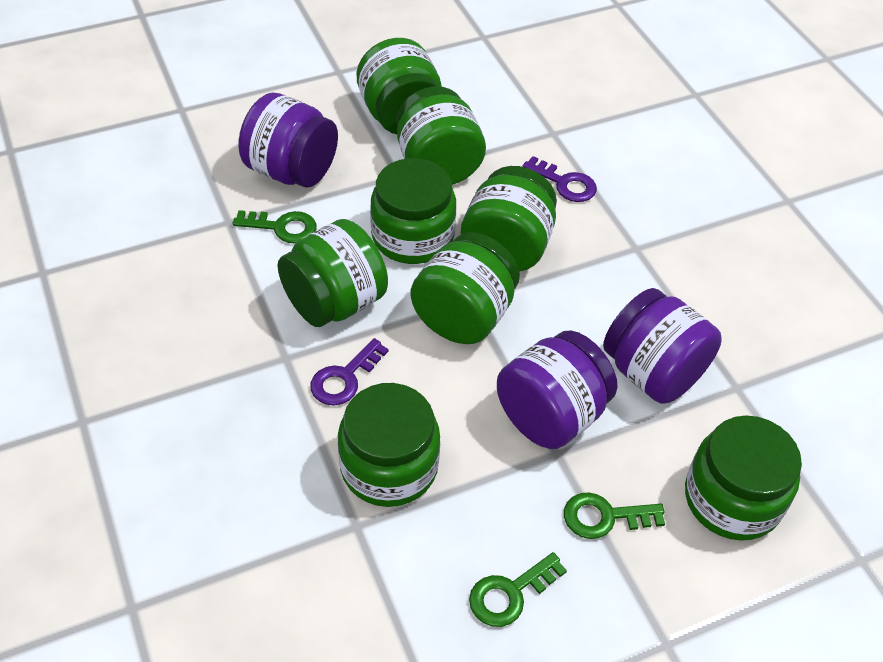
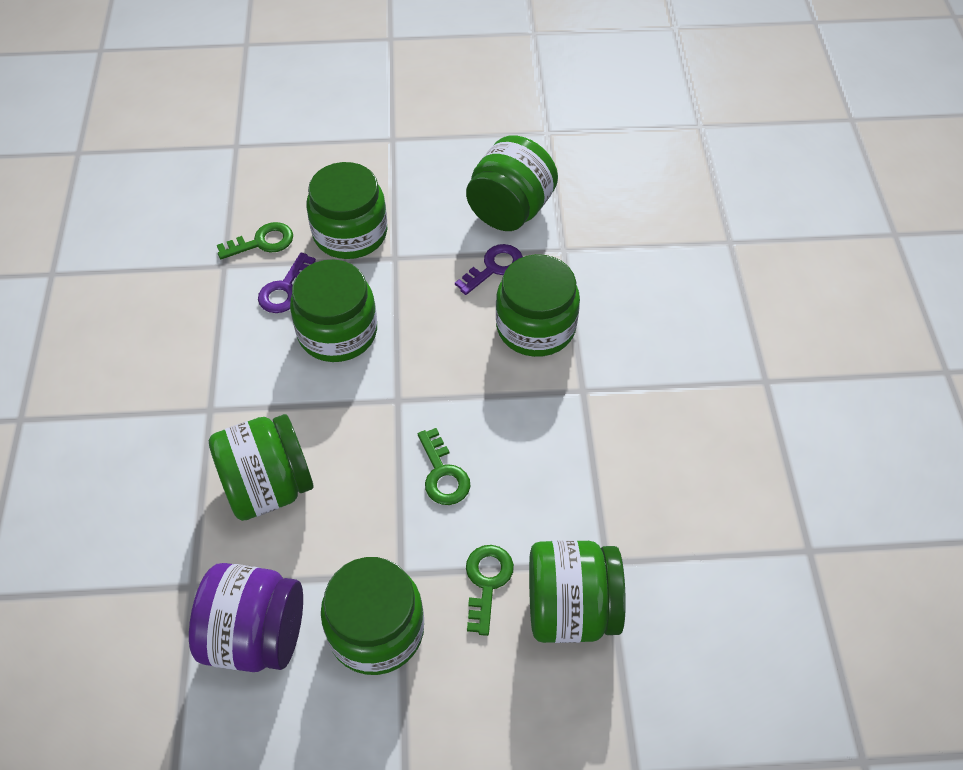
green jar: [277,219,388,327] [338,383,440,507] [356,38,442,134] [370,158,456,264] [397,86,486,185] [410,232,520,344] [461,166,557,272] [685,415,802,541] = 8 -> [209,414,314,521] [290,260,377,362] [307,162,388,259] [321,557,424,675] [466,135,558,231] [496,254,580,357] [529,540,626,643] = 7
purple jar: [238,93,338,188] [497,330,618,449] [603,288,722,404] = 3 -> [189,563,303,672] = 1

